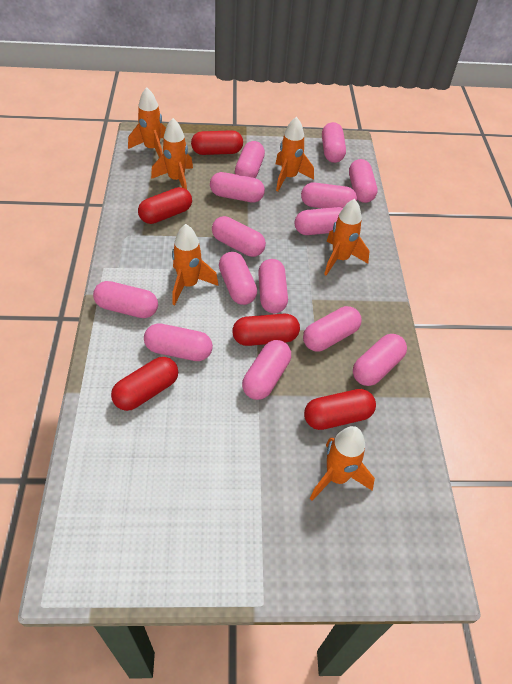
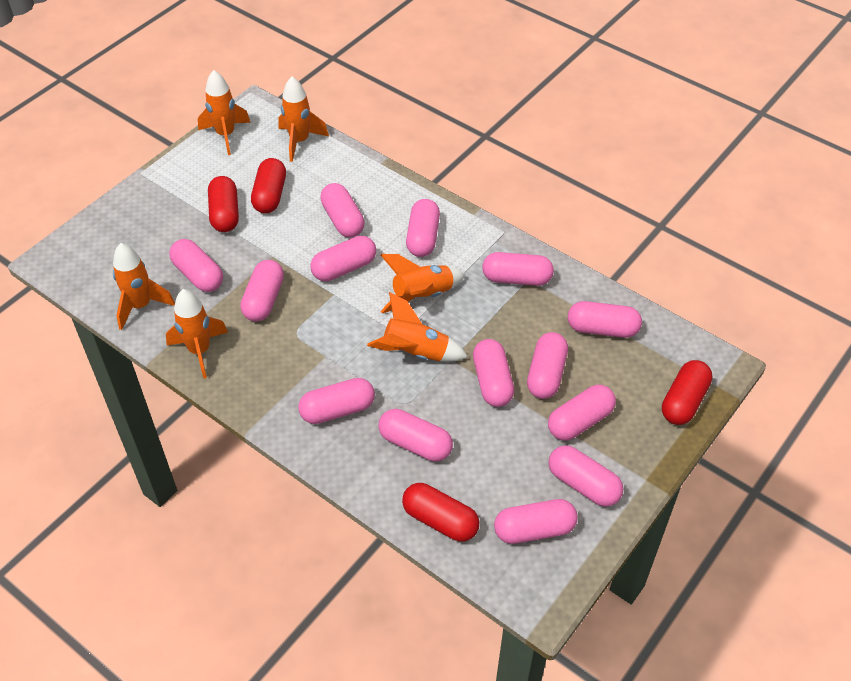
red capsule: [111,357,178,411] [138,187,192,224] [191,130,243,155] [232,314,300,346] [304,389,376,430] = 5 -> [208,176,239,232] [251,158,286,213] [402,483,479,542] [662,360,712,425] = 4

